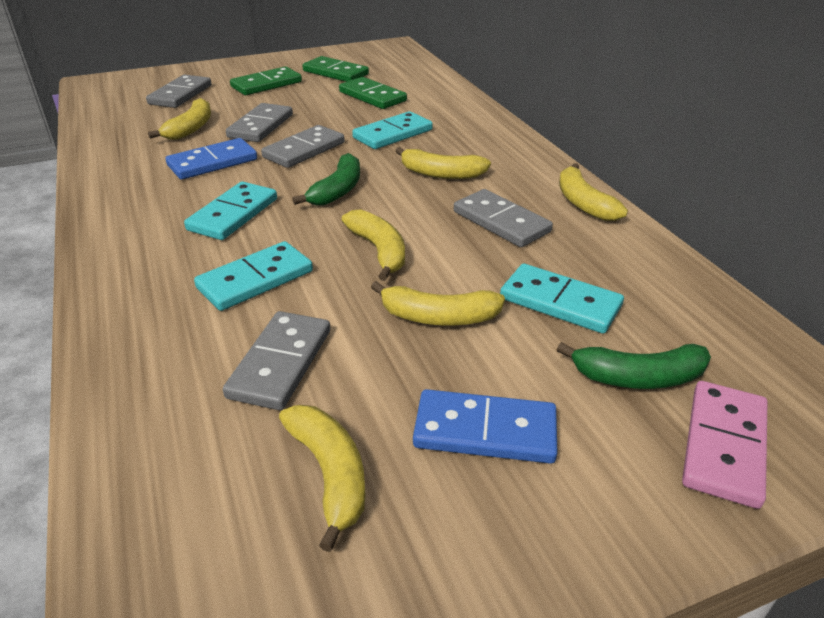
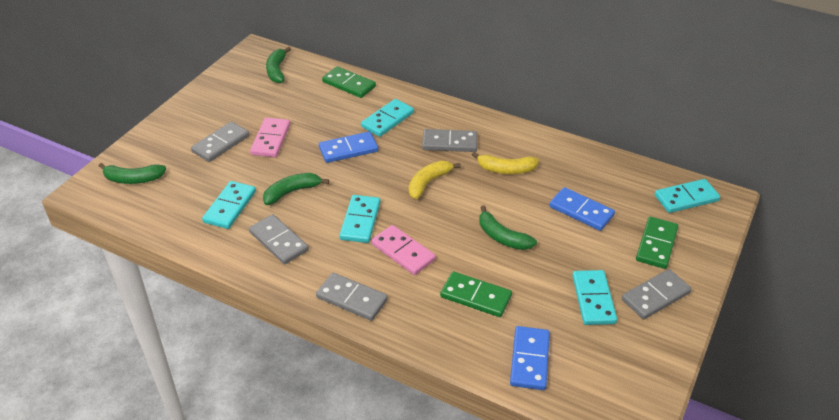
blue domino: [166,138,257,180] [413,389,558,464] = 2 -> [319,132,378,163] [510,326,550,390] [549,187,615,231] = 3
green banana: [292,153,360,206] [557,342,711,389] = 2 -> [99,163,166,184] [263,173,329,205] [266,47,291,84] [479,206,537,250] = 4
pink domino: [682,381,767,509] = 1 -> [250,118,290,157] [371,225,436,275] = 2
turquoise domino: [184,182,277,240] [194,241,313,311] [352,111,433,149] [500,264,624,334] = 4 -> [202,181,256,229] [339,195,381,243] [361,99,414,137] [572,270,617,325] [655,179,720,213] = 5
yellow banana: [148,98,211,140] [279,405,366,552] [342,209,405,281] [371,281,505,326] [395,147,491,179] [559,163,628,221] = 6 -> [409,161,461,199] [472,152,539,174] = 2

